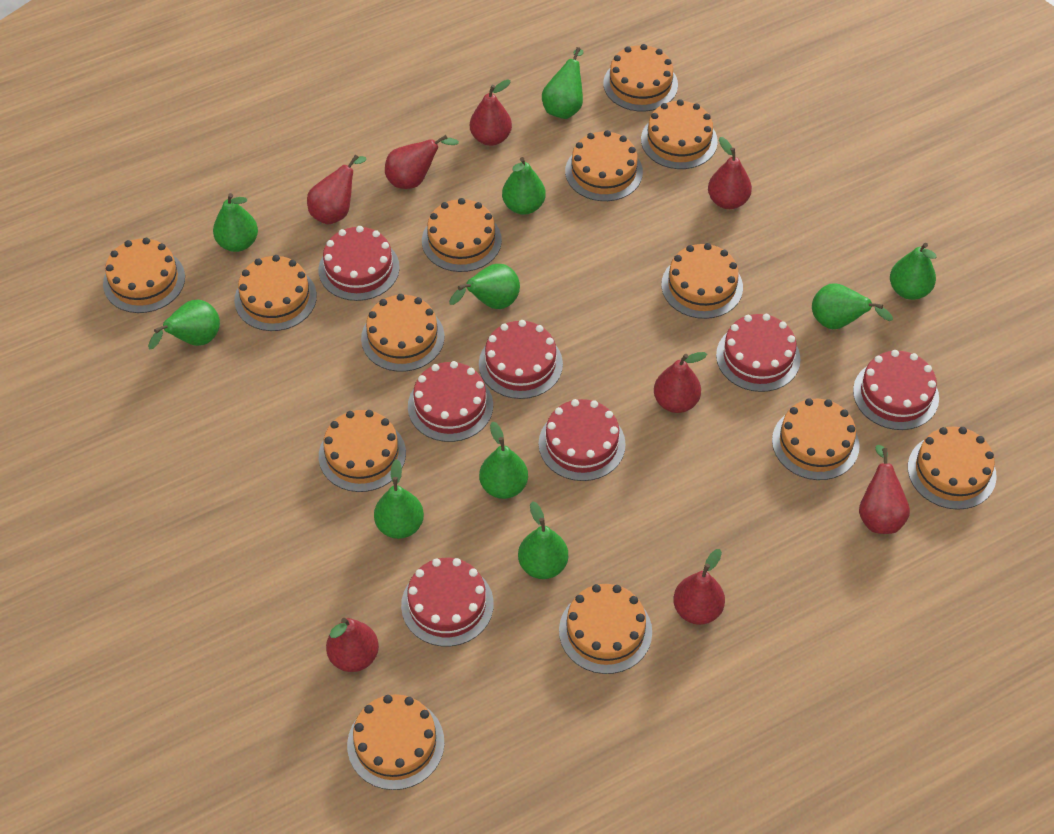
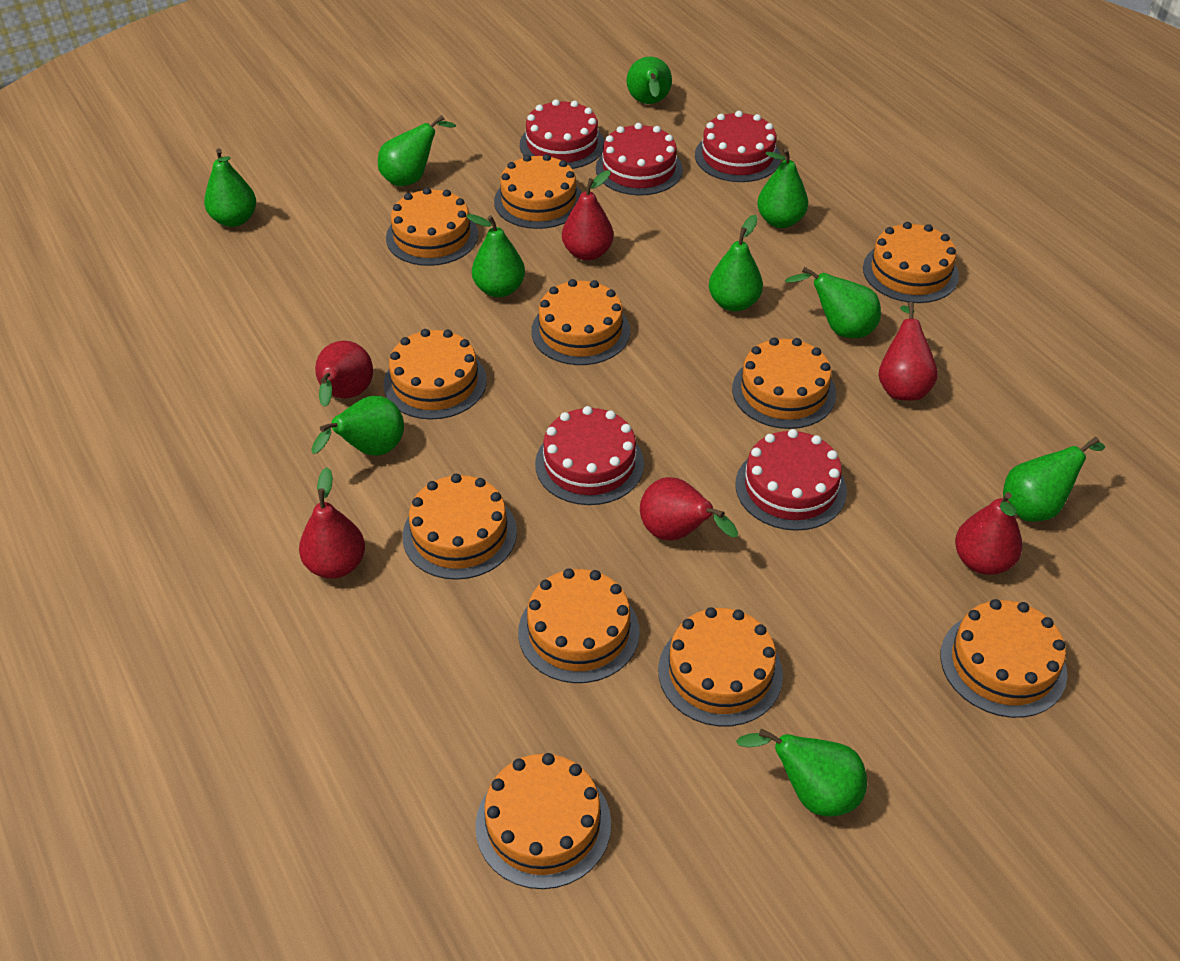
orange cake: [103,238,185,313] [234,255,317,331] [319,410,406,492] [347,694,444,790] [361,294,444,372] [422,198,502,272] [559,584,652,674] [565,130,643,201] [603,44,678,112] [641,99,718,169] [661,243,743,319] [772,398,859,480] [908,427,997,510] = 13 -> [384,329,487,420] [386,187,478,266] [403,474,517,580] [475,753,611,889] [494,154,582,229] [518,568,640,683] [531,279,630,365] [658,607,783,726] [732,337,836,429] [863,222,959,303] [940,599,1067,718] = 11
red cake: [319,226,400,301] [401,558,494,647] [408,361,493,442] [479,320,563,399] [539,399,626,481] [716,314,801,392] [853,350,939,430] = 7 -> [520,99,604,169] [535,406,644,505] [596,123,683,195] [695,111,781,182] [735,429,847,531] = 5
red pear: [307,155,367,224] [326,618,379,672] [385,135,459,189] [470,79,512,146] [654,352,707,413] [673,549,725,625] [708,137,752,209] [859,445,910,534] = 8 -> [299,467,365,579] [315,341,373,407] [562,170,614,261] [640,477,738,541] [878,302,938,401] [955,492,1023,575] = 6

